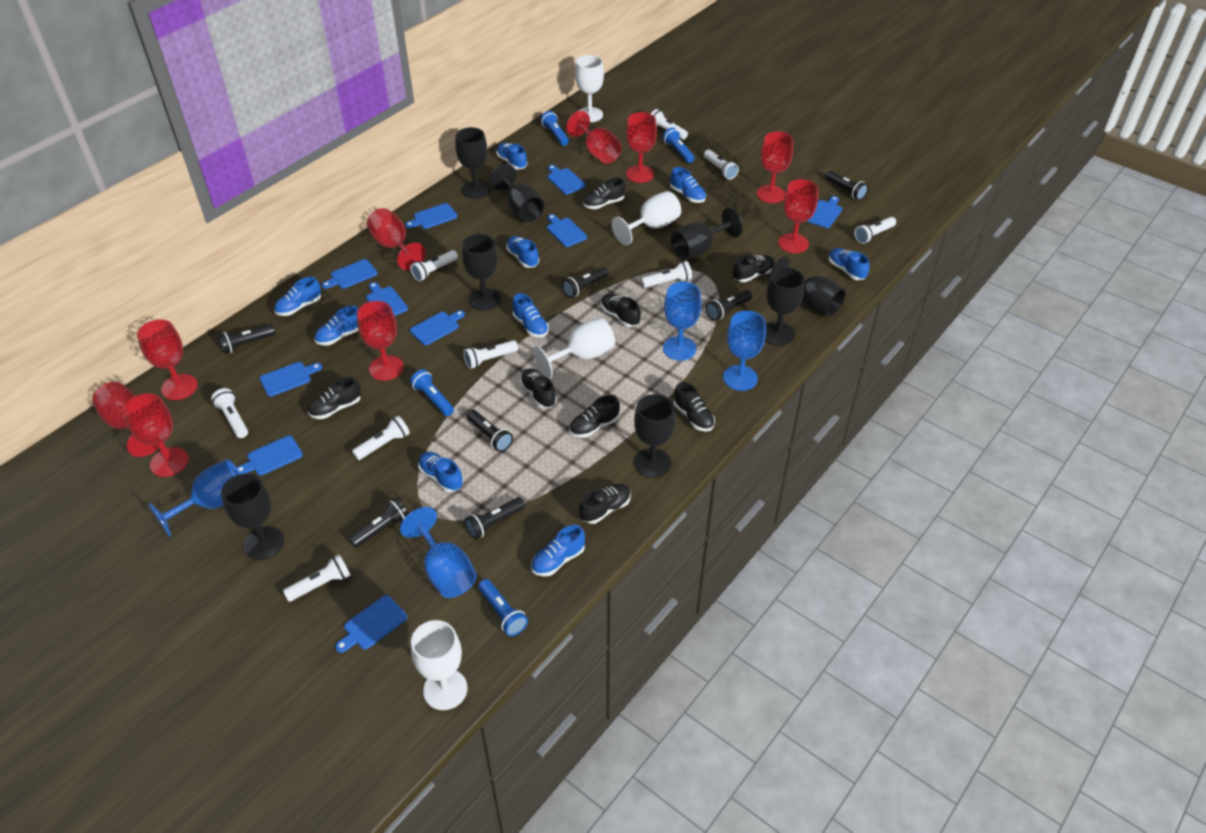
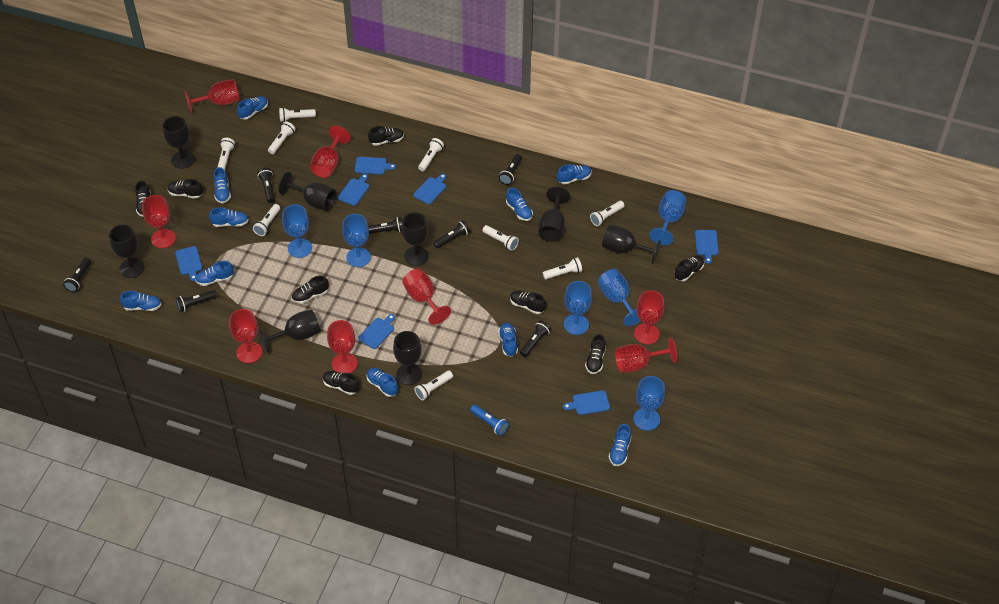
blue cutting board: [237,435,303,476] [260,362,322,396] [322,259,378,289] [335,595,407,653] [366,282,408,316] [405,203,458,229] [410,310,465,345] [547,165,586,194] [547,214,587,247] [807,196,842,228] = 10 -> [175,246,203,281] [338,174,369,206] [355,157,396,175] [358,314,395,349] [413,174,446,204] [563,390,610,415] [695,230,719,264] = 7
blue flashlight: [410,369,454,416] [478,579,528,636] [540,111,569,146] [663,127,694,163] = 4 -> [470,405,509,436] = 1
blue goblet: [148,459,240,537] [400,507,476,598] [663,282,702,361] [723,311,766,391] = 4 -> [282,204,312,258] [342,214,371,267] [564,281,592,335] [598,269,641,326] [634,376,665,431] [649,190,687,245] = 6
blue shoe: [274,277,321,316] [314,306,359,346] [418,452,463,492] [496,143,527,169] [506,236,539,268] [512,293,549,338] [531,525,585,576] [670,167,706,203] [828,248,870,280] = 9 -> [120,291,162,311] [195,261,234,286] [209,208,249,227] [213,167,231,203] [237,96,268,120] [367,368,398,397] [498,323,518,357] [506,188,533,221] [557,164,592,185] [609,424,631,466] = 10
red goblet: [92,382,159,457] [123,393,189,477] [137,319,198,400] [357,301,404,381] [367,208,426,270] [566,111,622,164] [626,112,657,183] [756,132,793,203] [778,179,818,253] = 9 -> [142,195,176,248] [185,79,240,113] [229,309,262,363] [310,126,351,178] [327,320,358,373] [402,269,451,325] [615,337,677,373] [634,290,665,344] = 8
white goblet: [411,620,468,710] [533,318,615,378] [575,55,604,122] [612,191,681,246] = 4 -> none = 0

